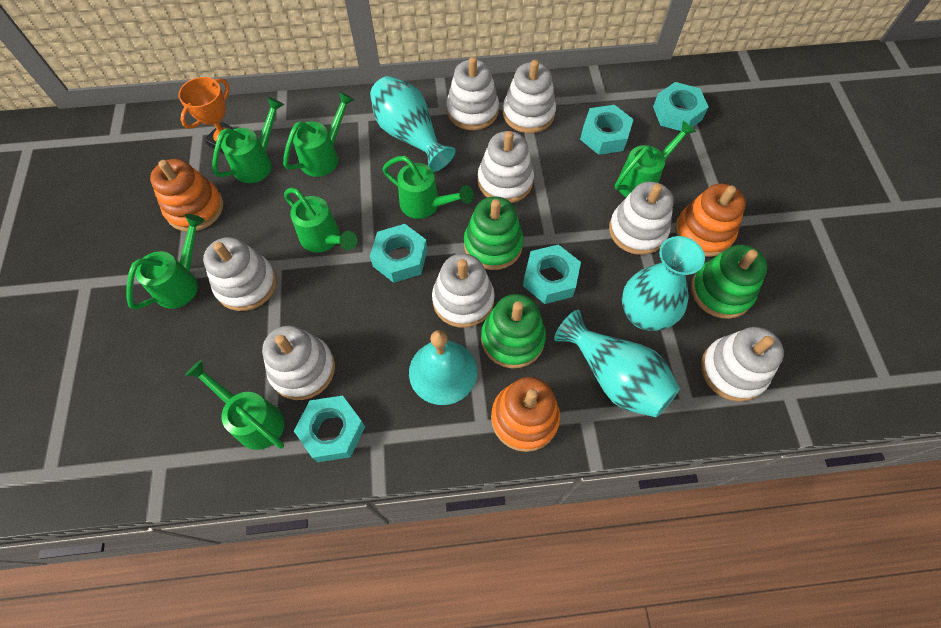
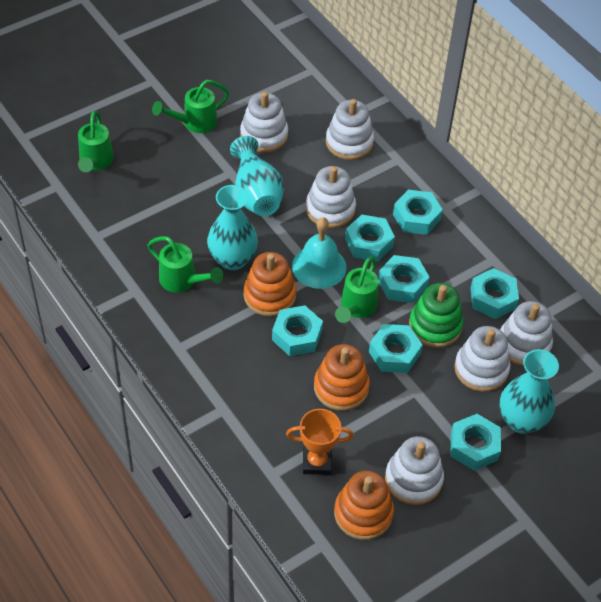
green stacking toy: [464,196,524,270] [481,294,546,368] [691,245,767,319] = 3 -> [409,283,463,348] = 1
green watering can: [126,214,205,310] [185,360,284,450] [212,97,284,183] [283,91,355,177] [284,188,358,253] [382,156,474,219] [615,121,696,197] = 7 -> [78,111,114,172] [147,236,223,293] [152,80,229,133] [335,257,379,323] = 4
turquoise nut: [294,396,365,462] [370,224,427,283] [523,244,581,304] [580,105,634,155] [653,82,709,131] = 5 -> [272,305,323,356] [345,215,395,262] [369,324,423,373] [378,255,429,303] [393,190,443,235] [451,414,501,471] [470,268,519,319] = 7
white stacking toy: [203,237,277,311] [262,326,335,400] [432,254,495,328] [446,57,499,130] [478,131,534,203] [503,60,556,133] [609,182,674,255] [701,327,784,402] = 8 -> [240,92,288,153] [306,166,356,228] [326,99,374,160] [385,436,444,505] [454,326,510,392] [500,301,553,366] = 6

